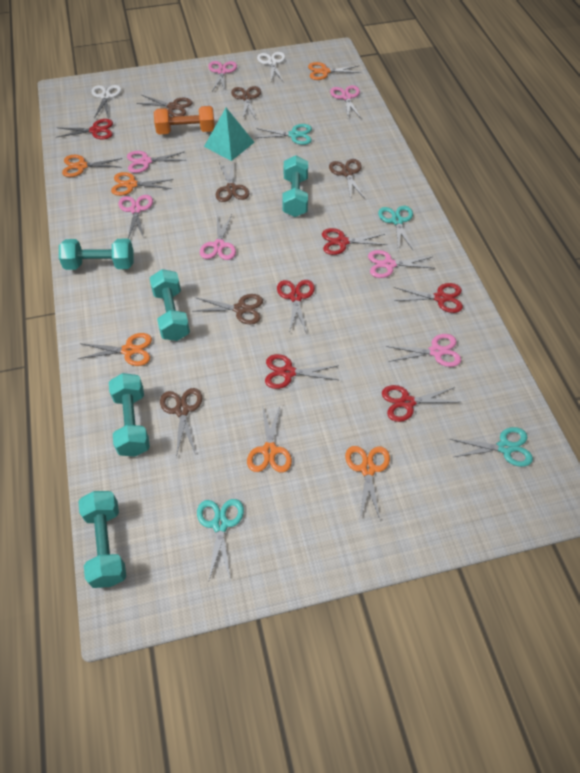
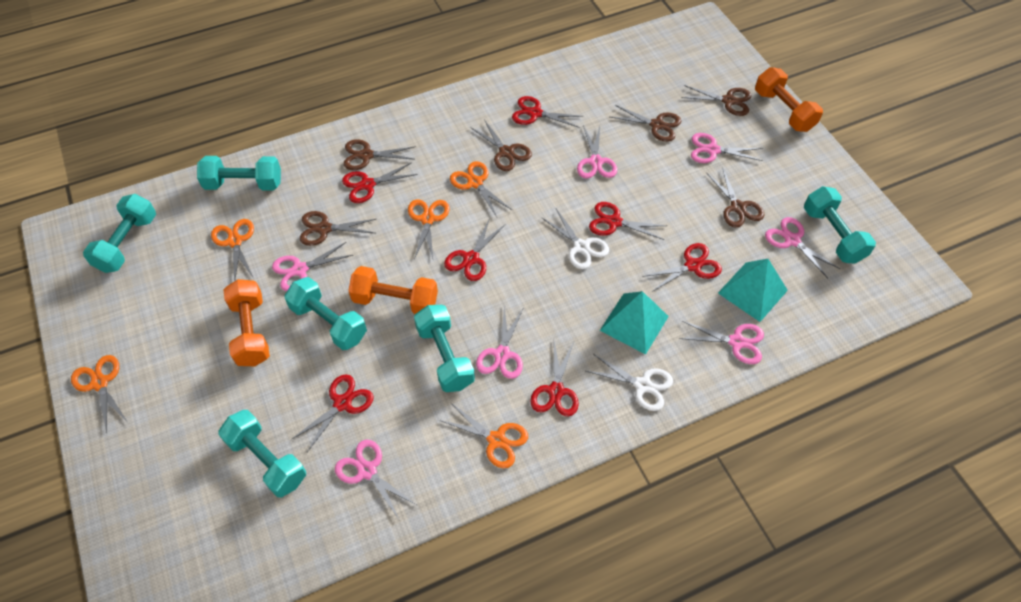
orange dumbbell: [154,106,215,135] = 1 -> [223,279,270,366] [348,266,438,314] [755,67,823,132] = 3
orange scissors: [62,155,123,177] [78,333,152,366] [111,172,173,196] [247,403,292,472] [308,62,361,80] [345,446,390,519] = 6 -> [71,355,129,433] [211,219,254,281] [408,199,450,260] [439,403,528,468] [450,161,512,217] = 5
red scissors: [57,119,113,140] [265,354,339,389] [277,280,315,334] [322,228,387,255] [382,385,458,422] [394,283,463,313] = 6 -> [291,374,374,452] [342,162,418,203] [444,218,506,281] [512,96,583,128] [530,341,579,417] [589,202,667,240] [642,243,722,292] = 7
turquoise dumbbell: [59,239,133,270] [78,491,126,588] [109,373,150,457] [150,269,190,341] [282,155,308,217] = 5 -> [83,194,156,273] [197,156,281,191] [218,410,306,497] [284,277,367,350] [414,305,475,392] [804,186,876,264] = 6
turquoise pyramid: [204,108,254,161] = 1 -> [600,291,669,354] [718,259,788,322] = 2
turquoise scissors: [197,499,244,581] [256,124,312,145] [378,206,414,251] [450,427,533,467] = 4 -> none = 0

